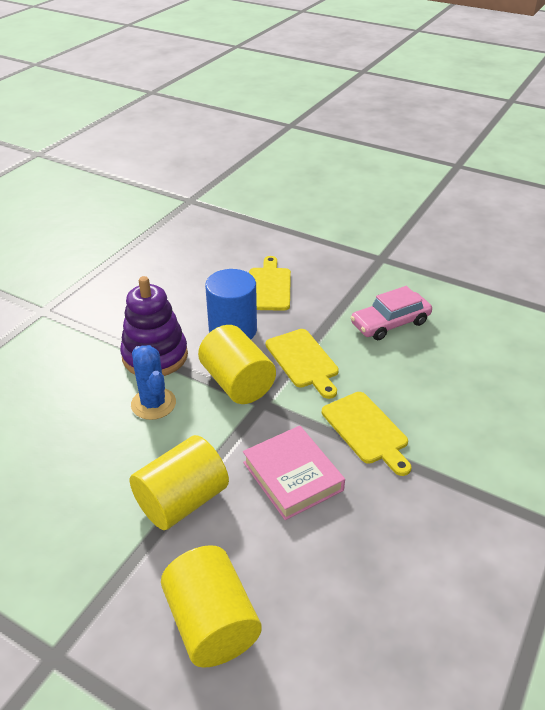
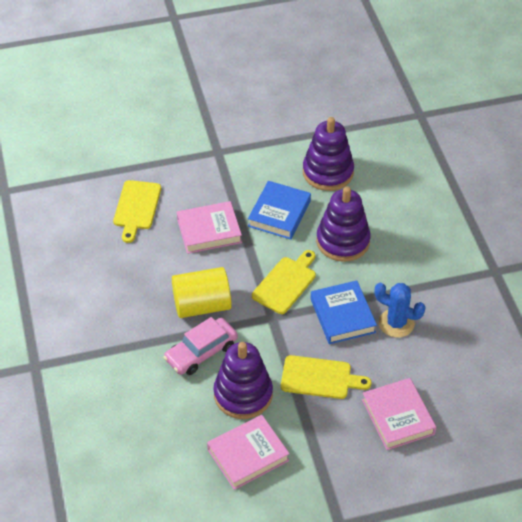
blue book: none = 0 -> [248,181,311,239] [311,280,377,344] = 2
blue cylinder: [205,269,257,339] = 1 -> none = 0
pink book: [243,426,345,520] = 1 -> [177,201,242,254] [207,415,290,490] [362,378,436,450] = 3
purple stacking toy: [120,276,188,376] = 1 -> [214,342,273,419] [303,117,354,191] [316,186,371,262] = 3
yellow cylinder: [130,435,229,530] [161,545,262,668] [198,325,276,404] = 3 -> [172,267,231,318] = 1

